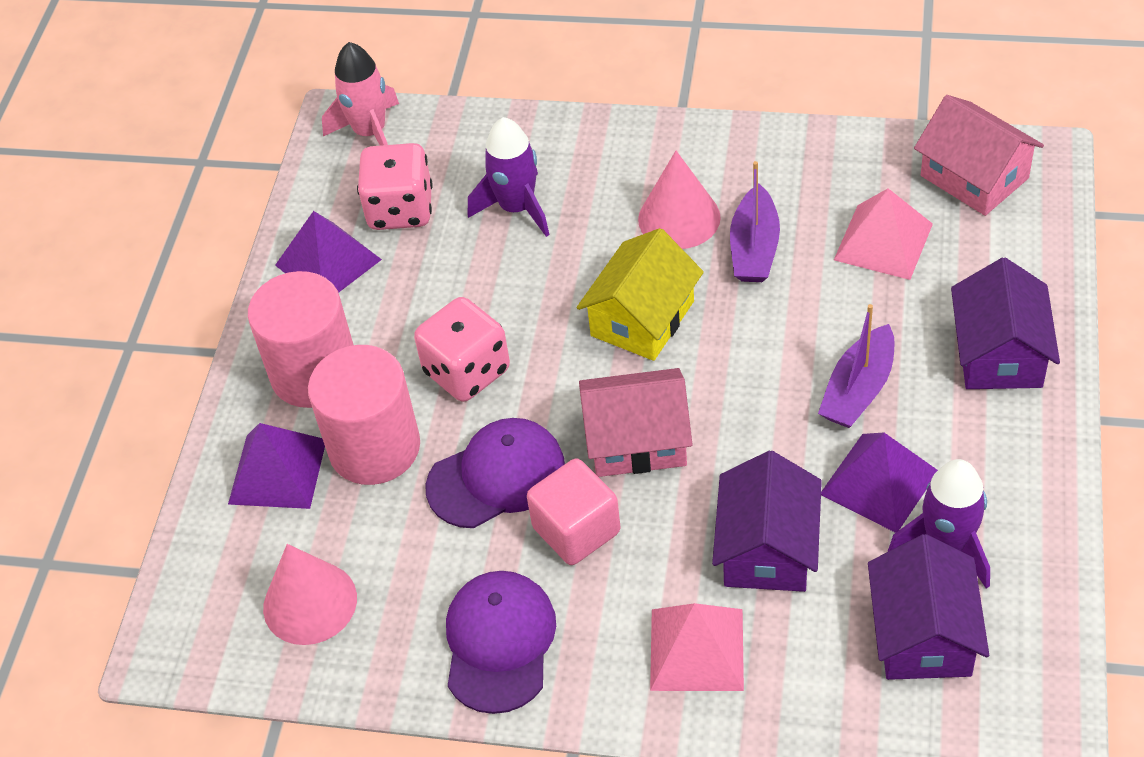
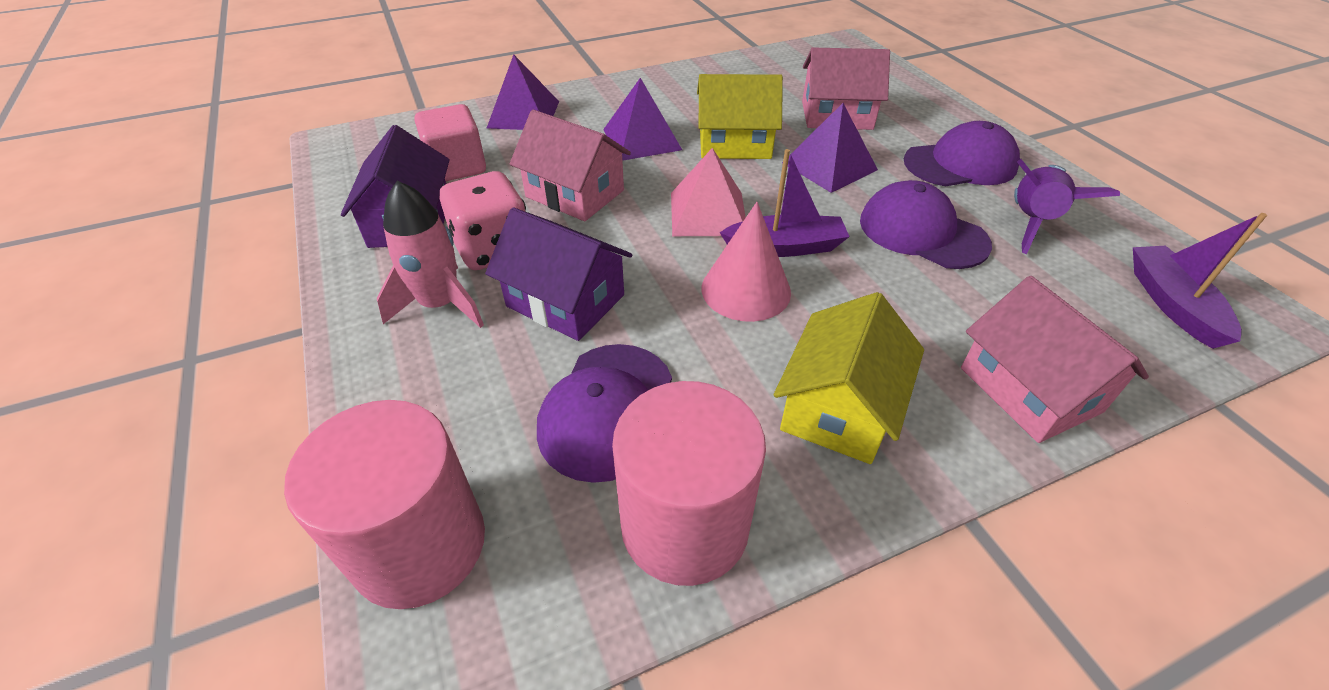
pink cone: [263,544,357,645] [638,151,721,249] = 2 -> [701,202,791,322] = 1
pink dice: [357,143,433,230] [414,297,510,402] = 2 -> [440,171,526,270] = 1
pink house: [579,368,693,477] [914,95,1044,216] = 2 -> [510,110,631,221] [802,47,890,130] [961,276,1149,443] = 3
pink pyramid: [650,603,744,691] [834,188,933,280] = 2 -> [671,148,746,236] = 1
purple cap: [425,418,565,528] [446,571,556,714] = 2 -> [537,344,672,483] [860,180,992,269] [904,121,1020,187] = 3
purple house: [712,451,822,592] [868,534,989,680] [951,258,1060,389] = 3 -> [341,125,450,248] [485,208,633,341] = 2
purple rocket: [468,117,550,237] [888,459,990,589] = 2 -> [1014,159,1120,254] = 1
yellow house: [577,228,704,361] = 1 -> [697,74,783,159] [774,292,924,464] = 2

